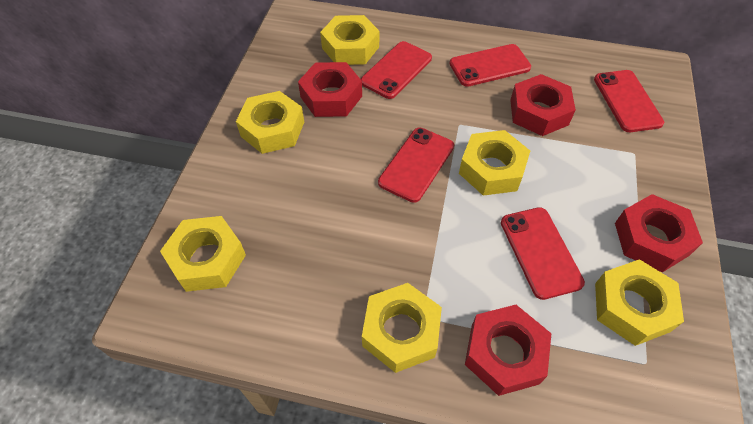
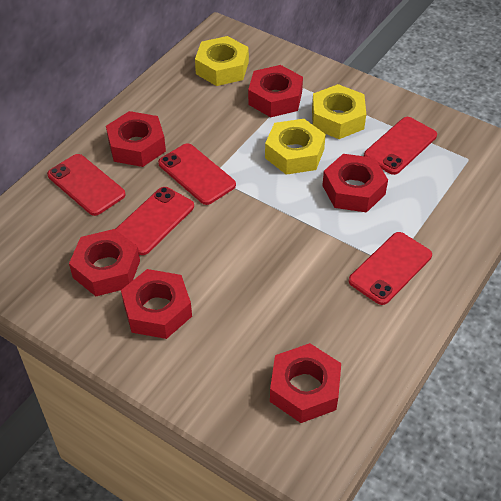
red nut: [298,62,362,117] [465,305,552,396] [510,74,576,136] [615,194,703,272] = 4 -> [69,229,140,296] [106,111,166,167] [121,269,192,339] [248,65,303,117] [270,343,341,423] [322,154,388,212] = 6
yellow nut: [160,216,246,292] [236,91,304,154] [320,15,379,65] [362,283,442,373] [459,130,530,196] [595,259,684,346] = 6 -> [195,36,249,86] [265,119,326,175] [312,84,366,139] = 3

